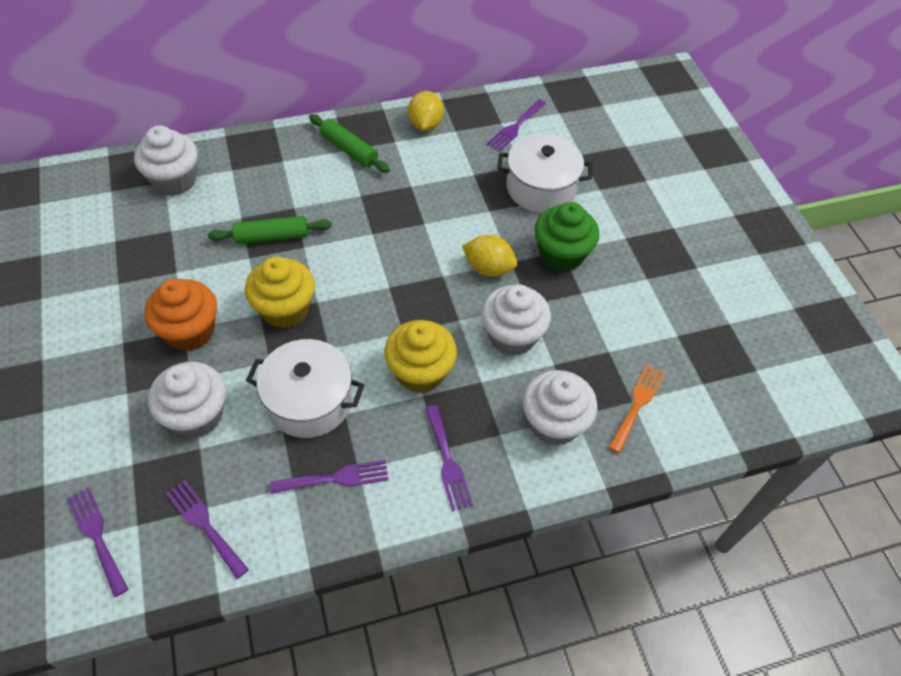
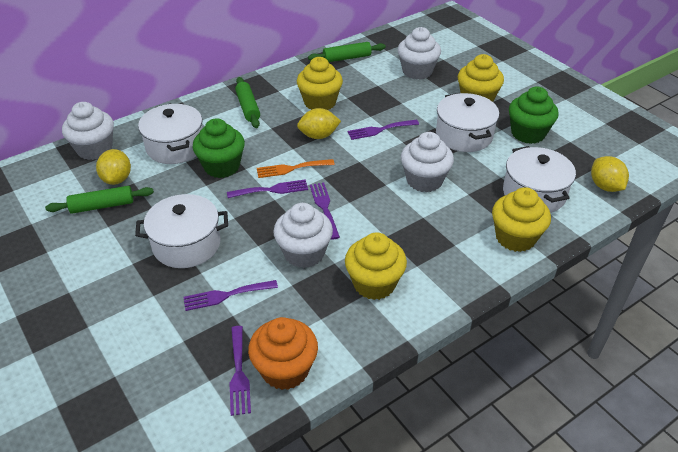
green cupcake: [535,202,599,272] = 1 -> [193,118,245,178] [509,87,559,144] = 2
green rolling pin: [208,216,332,244] [309,114,390,173] = 2 -> [45,186,154,214] [235,77,260,128] [308,42,386,62] = 3
white pot: [246,339,364,438] [497,134,592,213] = 2 -> [135,194,228,268] [138,103,203,164] [436,93,499,152] [503,146,576,213] = 4
yellow cupcake: [245,256,315,328] [384,320,457,393] = 2 -> [297,57,343,110] [345,233,407,300] [458,54,504,102] [492,187,551,252] = 4
yellow lemon: [408,91,444,131] [462,235,517,277] = 2 -> [96,149,131,185] [297,108,341,139] [591,156,629,192] = 3

